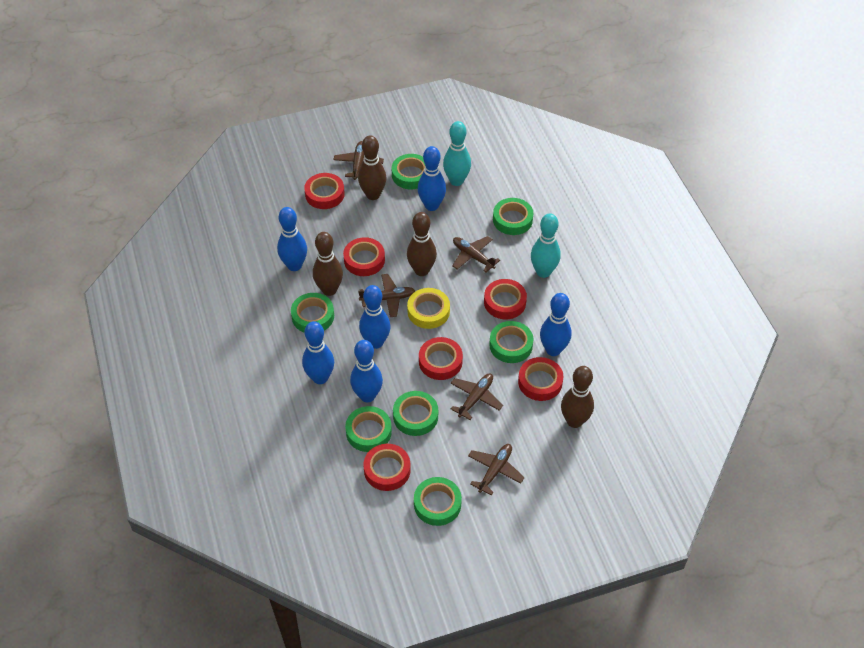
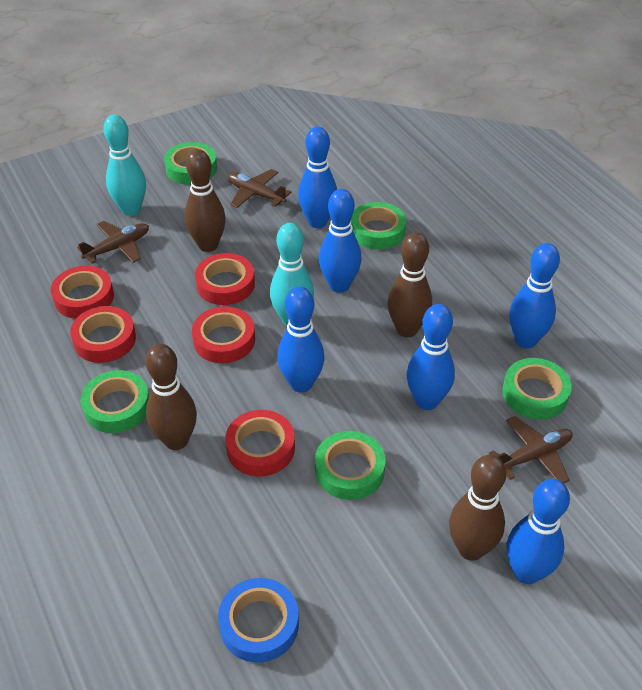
blue tape: none = 0 -> [218,578,299,663] = 1
brown plane: [333,141,384,180] [358,274,415,317] [450,373,503,420] [452,236,500,272] [468,444,525,496] = 5 -> [77,221,149,264] [228,169,291,208] [489,416,572,483] = 3
green tape: [291,293,334,332] [345,406,392,452] [392,154,425,189] [393,391,438,436] [414,477,462,526] [489,321,534,363] [493,198,533,235] = 7 -> [81,370,149,433] [164,142,217,185] [315,431,386,500] [351,202,406,250] [502,358,572,420] = 5
red tape: [304,173,345,209] [343,237,385,276] [363,444,411,491] [419,337,463,380] [484,279,527,319] [518,357,564,401] = 6 -> [51,266,114,319] [70,306,136,363] [192,306,255,363] [195,253,255,305] [225,410,295,477] = 5
yellow tape: [407,288,450,329] = 1 -> none = 0

